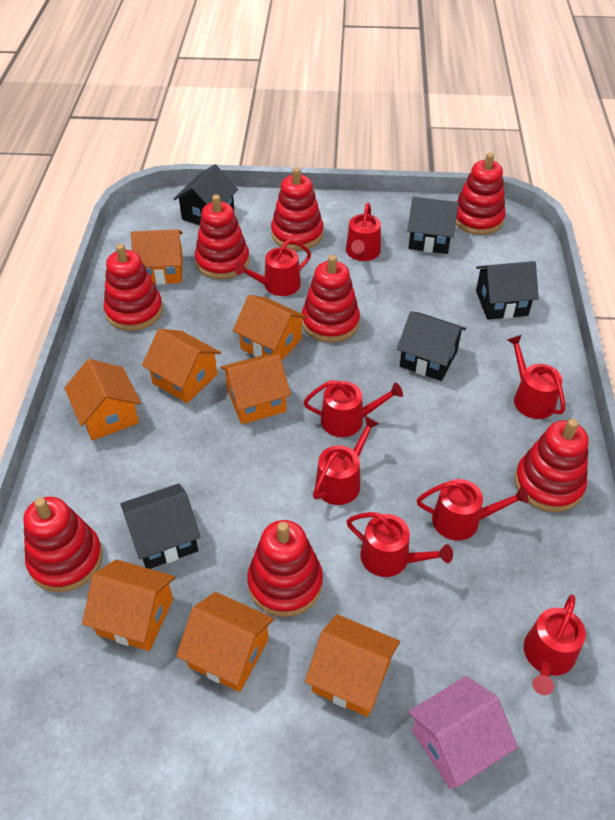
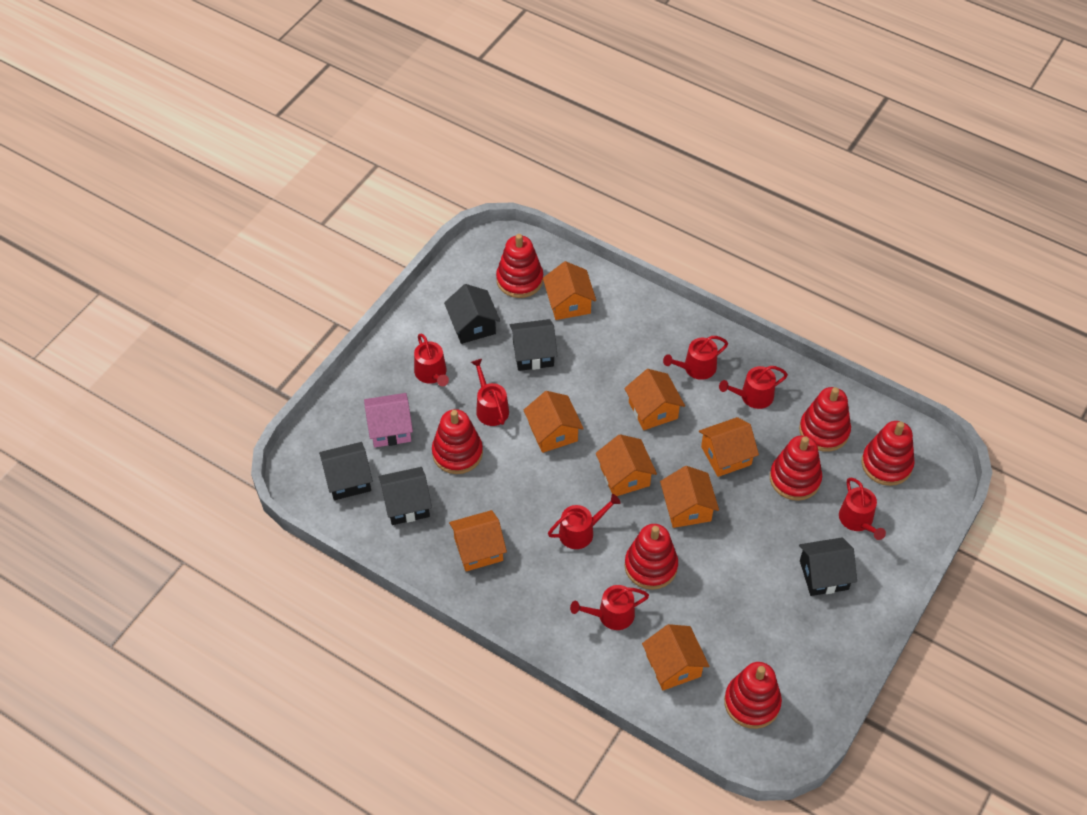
red stacking toy: [23,497,103,592] [104,244,163,331] [195,195,250,279] [247,520,323,617] [271,167,323,250] [302,255,360,343] [456,153,506,235] [515,419,588,512] = 8 -> [432,409,483,474] [496,234,543,298] [625,524,678,590] [724,662,782,729] [770,435,822,501] [799,387,851,452] [862,421,915,486] = 7
red watering can: [235,239,311,296] [304,380,403,437] [313,416,379,505] [346,202,381,261] [347,512,453,577] [417,479,529,540] [507,335,565,419] [524,594,586,695] = 8 -> [414,334,449,386] [471,359,509,426] [548,494,621,549] [570,585,649,630] [663,336,728,380] [719,366,788,409] [839,478,886,540] = 7

